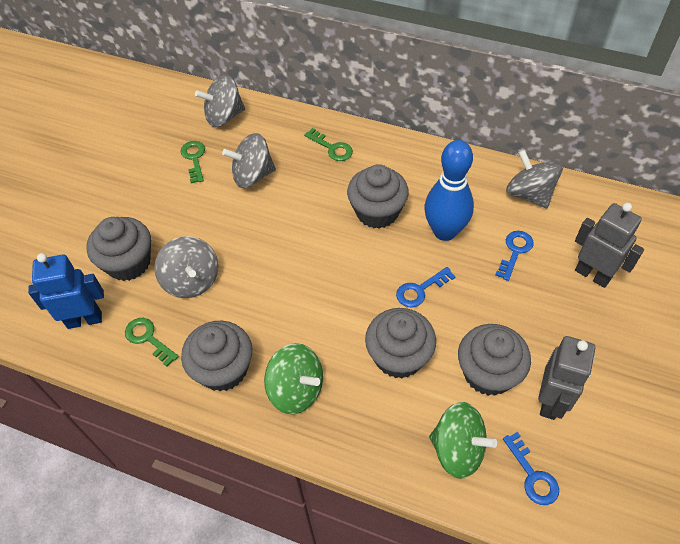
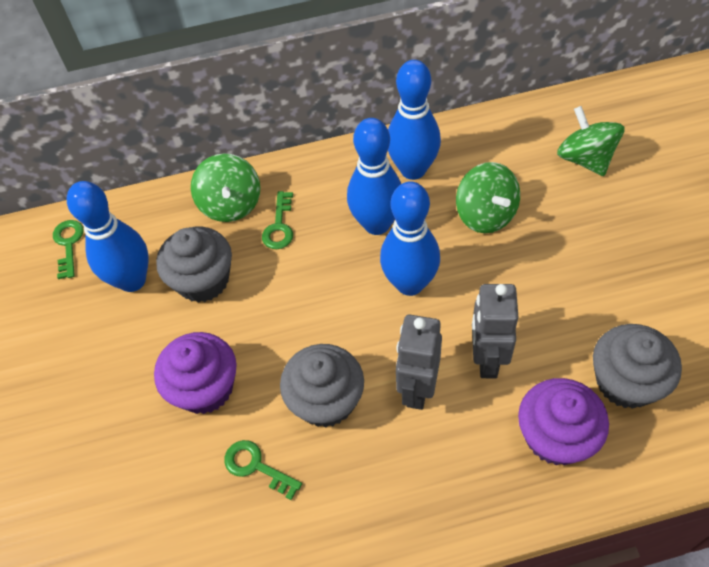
blue bowling pin: [424,140,474,241] = 1 -> [67,181,149,292] [347,118,401,235] [380,181,440,296] [388,60,441,180] = 4
blue key: [396,267,455,307] [495,231,534,281] [503,432,559,505] = 3 -> none = 0
blue robot: [28,253,104,329] = 1 -> none = 0
green spinning top: [264,343,323,414] [429,402,497,479] = 2 -> [191,154,260,222] [456,162,520,233] [557,106,625,176] = 3
grey cupcake: [86,217,151,281] [181,321,252,392] [347,164,409,229] [365,308,436,378] [458,324,531,396] = 5 -> [156,227,232,302] [280,344,364,428] [593,324,682,409] = 3
grey spinning top: [154,236,218,298] [195,75,245,127] [222,133,276,188] [506,150,563,208] = 4 -> none = 0
purple cupcake: none = 0 -> [154,332,237,414] [518,378,609,465] = 2

